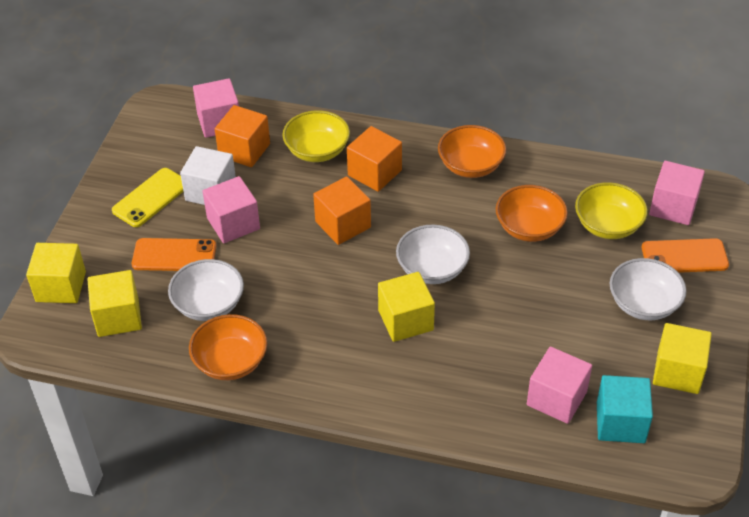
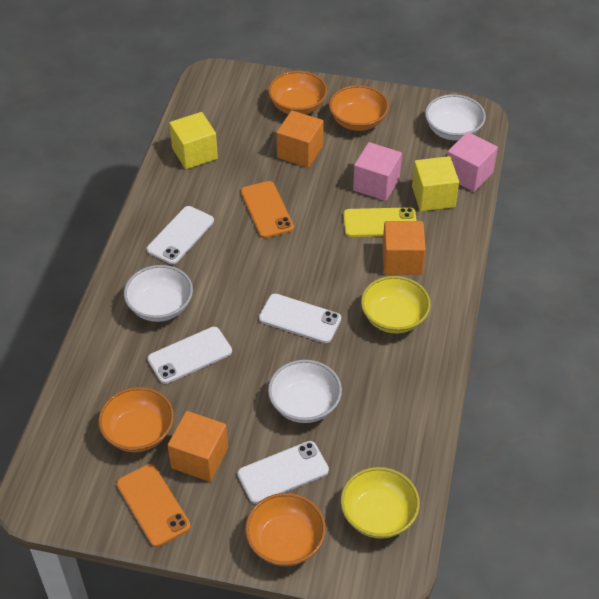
orange bowl: [189,314,267,380] [438,125,506,178] [496,185,568,242] = 3 -> [98,387,174,452] [245,493,326,566] [268,71,328,115] [329,85,389,131] = 4
pink cube: [193,78,239,138] [203,176,260,243] [527,347,592,424] [649,161,705,225] = 4 -> [353,142,402,201] [447,132,498,192] = 2
turquoise cube: [597,375,653,443] = 1 -> none = 0
white cube: [180,146,236,205] = 1 -> none = 0
white phone: none = 0 -> [146,206,214,265] [147,327,232,384] [238,441,329,504] [259,294,341,343] = 4
yellow cube: [26,243,86,303] [87,270,142,337] [378,272,435,342] [653,323,712,394] = 4 -> [169,112,218,169] [412,156,459,211] = 2

